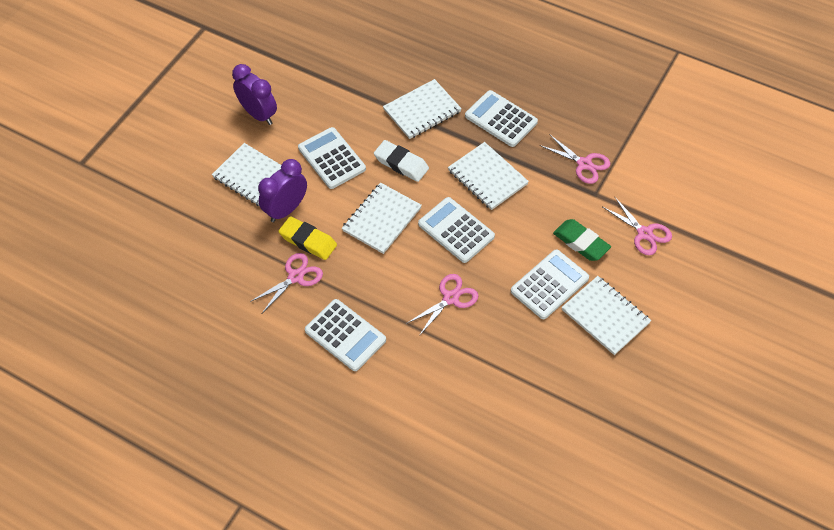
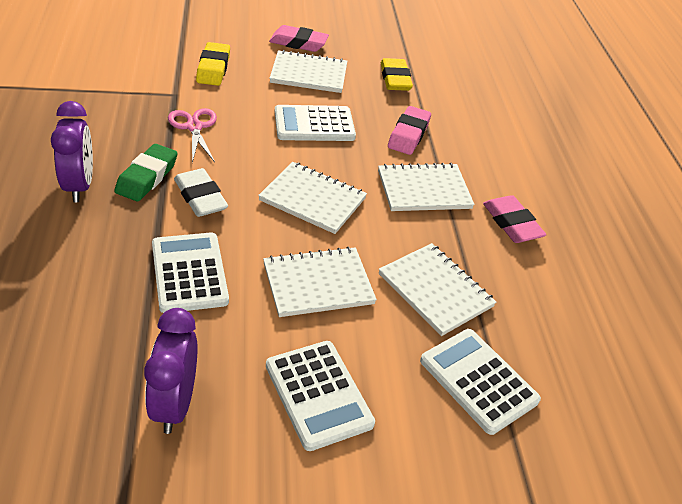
pink eraser: none = 0 -> [269,25,329,52] [388,106,431,155] [483,195,547,243] = 3
pink scissors: [250,253,323,313] [406,274,479,336] [540,134,610,184] [603,196,672,255] = 4 -> [168,108,217,163] = 1
white calculator: [298,127,366,189] [305,299,386,371] [418,197,495,263] [465,90,538,147] [511,250,589,319] = 5 -> [152,232,229,313] [266,341,375,451] [275,105,356,141] [420,329,541,435] = 4
yellow eraser: [278,216,337,260] = 1 -> [196,42,230,86] [381,58,413,91] = 2

